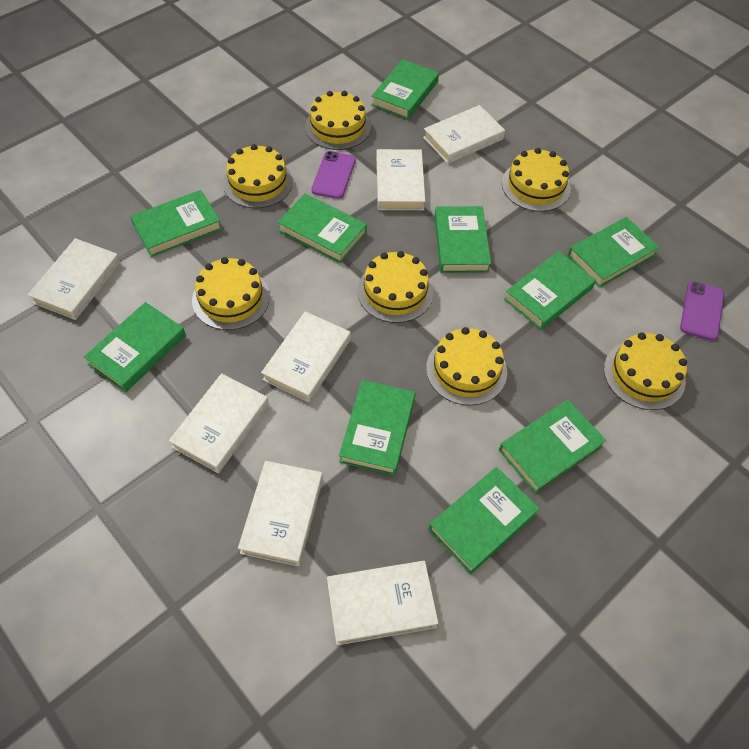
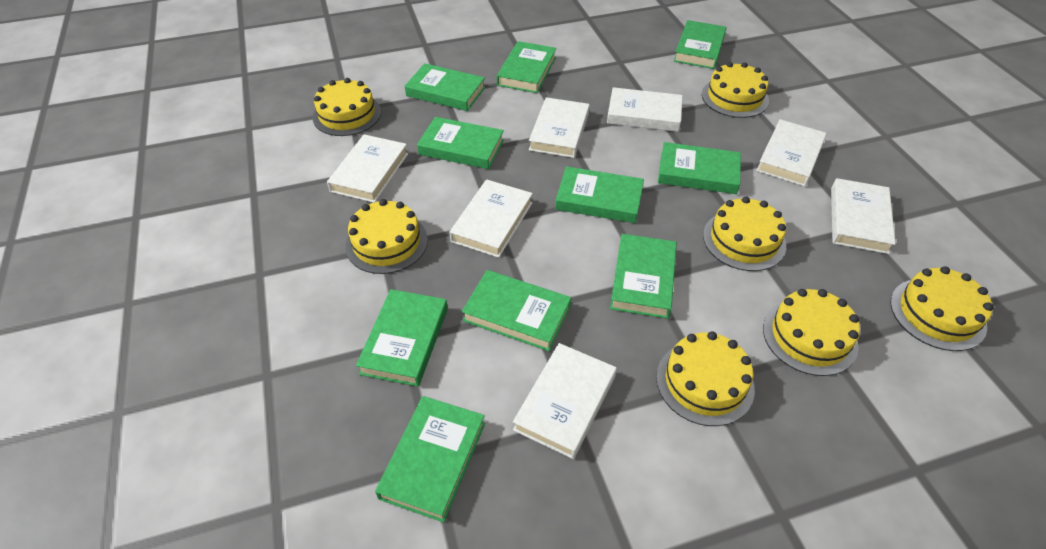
purple phone: [311,151,356,199] [680,281,724,341] = 2 -> none = 0

